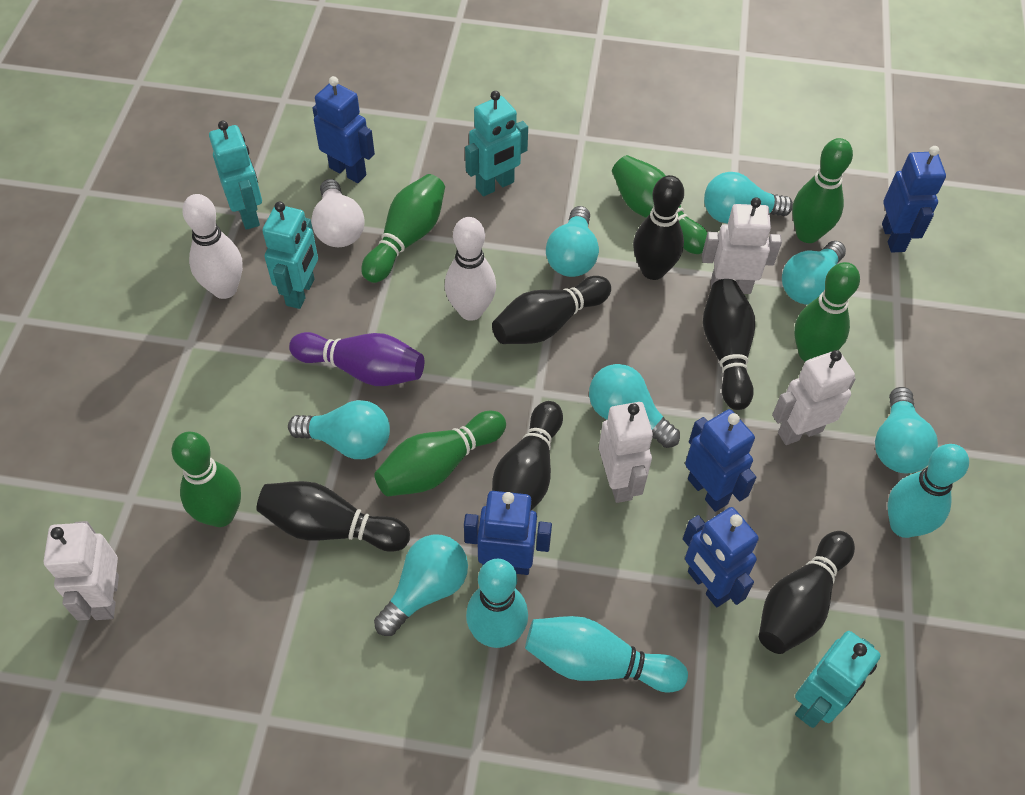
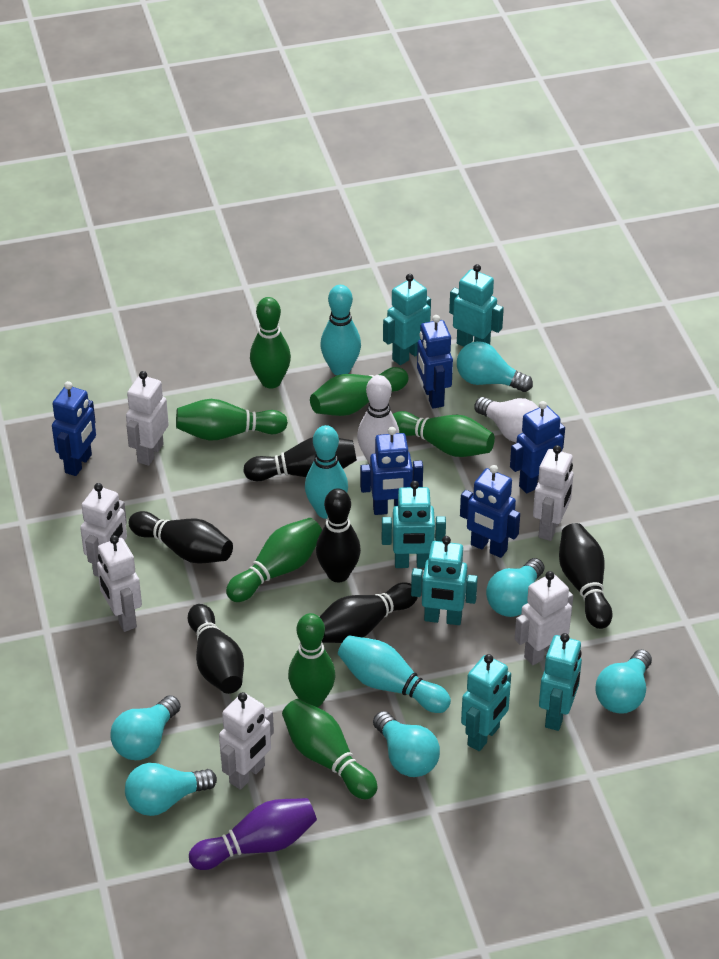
green bowling pin: [172,432,241,527] [361,174,445,283] [374,411,506,496] [612,155,707,254] [792,138,853,243] [794,262,860,362] = 6 -> [176,399,288,441] [226,518,322,602] [250,297,291,389] [282,699,378,800] [288,613,335,707] [310,367,409,416] [393,411,495,457] = 7
turquoise light bulb: [288,400,390,459] [374,535,468,636] [546,206,599,277] [589,364,680,448] [704,172,793,224] [782,241,846,305] [875,387,938,473] = 7 -> [110,695,181,760] [125,763,217,816] [373,711,440,777] [457,341,533,392] [486,558,544,617] [595,649,652,714] = 6
turquoise robot: [209,120,262,230] [262,202,318,309] [465,91,528,197] [795,631,881,728] = 4 -> [382,481,446,568] [383,274,431,365] [411,536,478,625] [449,264,504,347] [461,654,511,751] [539,633,582,731] = 6
white bowling pin: [182,194,243,299] [445,217,496,321] = 2 -> [357,375,399,464] = 1
white robot: [43,521,119,621] [599,402,653,503] [702,197,782,294] [772,350,856,445] = 4 -> [80,483,127,577] [97,535,142,632] [126,371,169,466] [219,692,274,790] [515,571,573,665] [533,445,574,541] = 6

